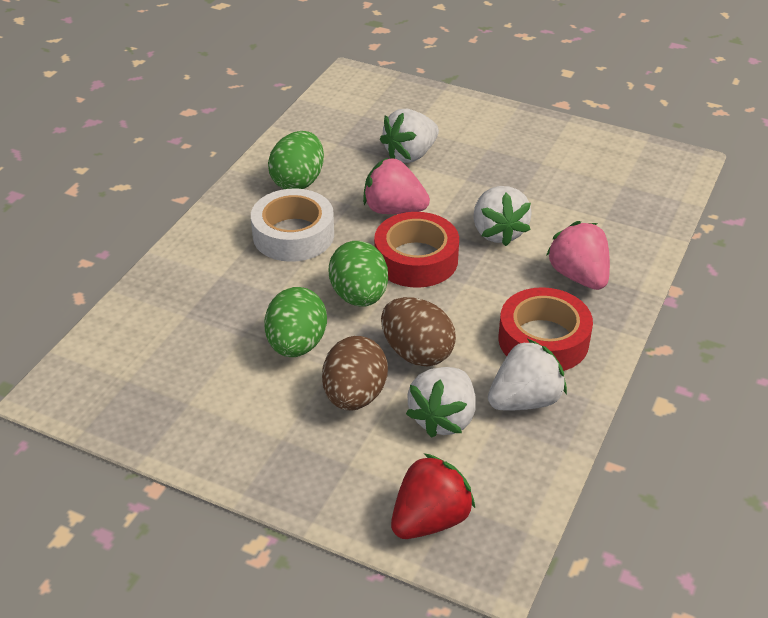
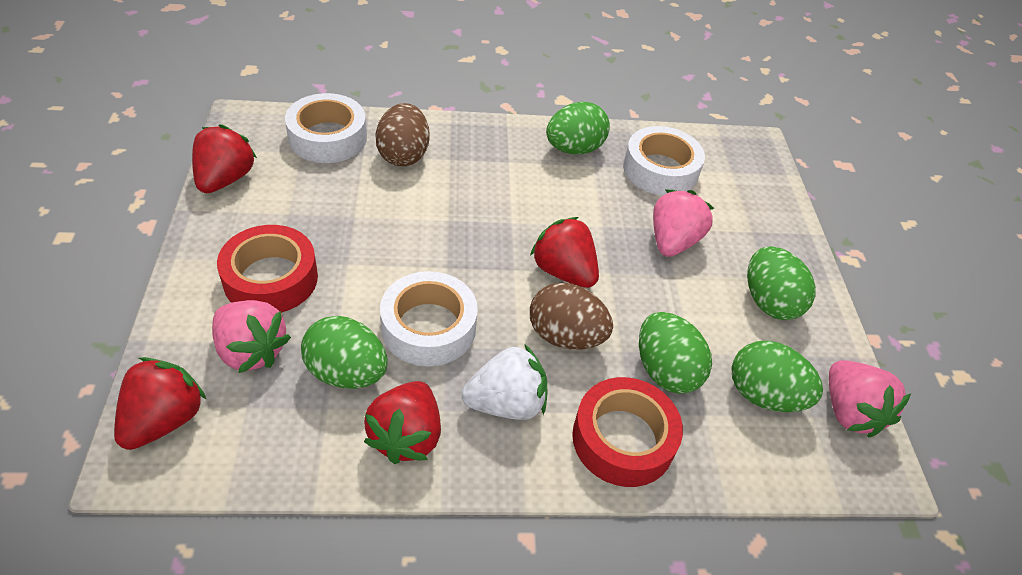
green egg: [264,287,327,357] [268,131,324,189] [329,241,388,307] = 3 -> [301,316,388,389] [546,102,610,154] [639,312,712,394] [731,341,823,412] [747,246,816,320] = 5
pink strawberry: [363,158,430,214] [546,221,610,290] = 2 -> [212,300,291,373] [653,190,714,257] [829,360,911,438] = 3
red strawberry: [391,453,475,539] = 1 -> [114,357,207,450] [192,124,257,193] [364,381,441,464] [530,217,599,288] = 4
white strawberry: [380,109,439,163] [406,367,476,438] [473,186,532,246] [488,339,567,411] = 4 -> [461,345,547,420] = 1
white tape: [251,188,334,262] = 1 -> [285,93,367,163] [380,271,478,367] [623,126,705,196] = 3

